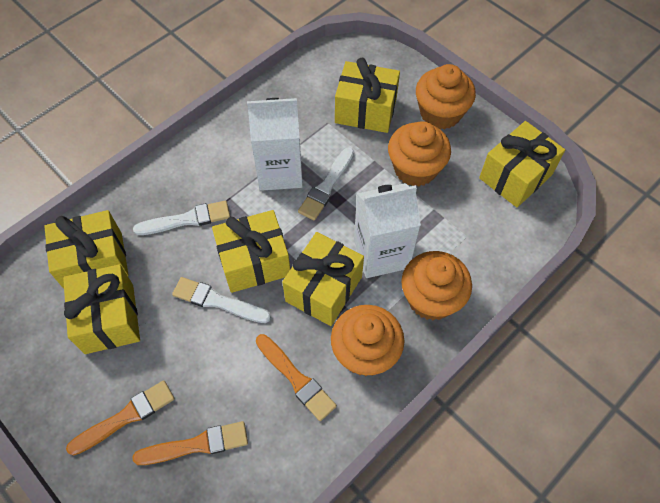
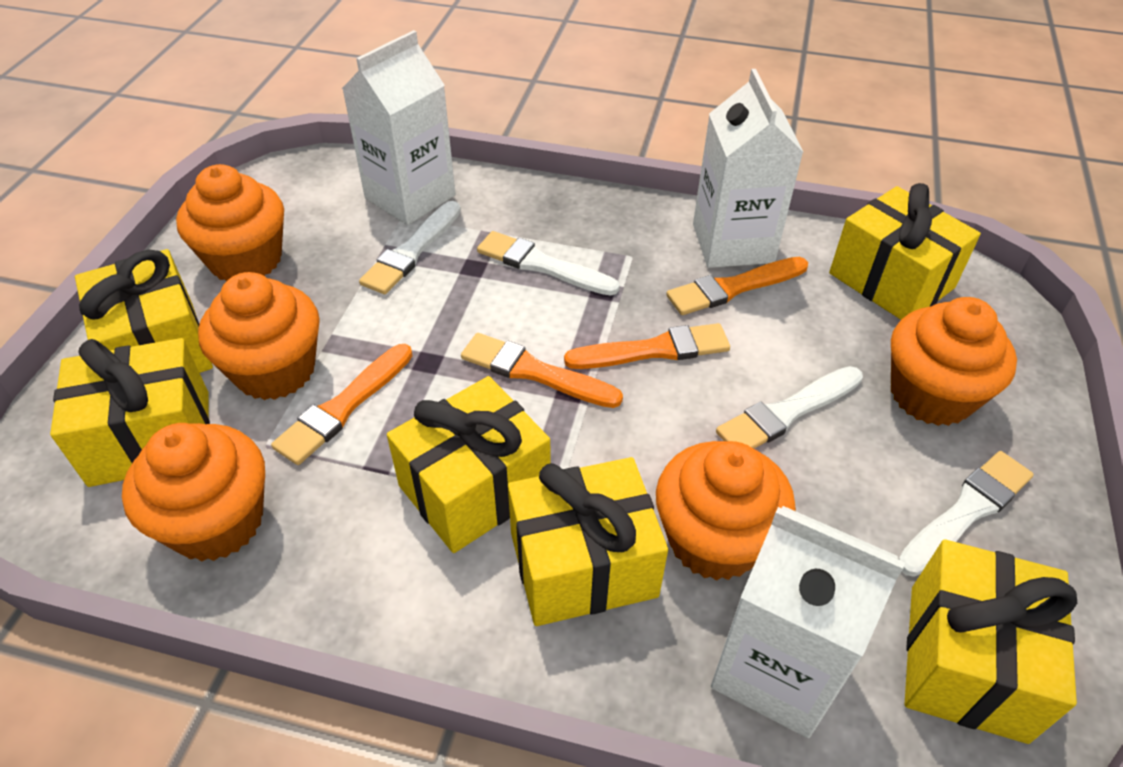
orange brush: [66,380,174,456] [132,421,248,465] [256,334,337,421] = 3 -> [271,344,413,465] [461,333,623,408] [564,323,730,369] [666,257,808,315] = 4
orange cupcake: [331,305,405,376] [388,121,451,187] [401,251,472,320] [416,64,476,129] = 4 -> [122,423,265,561] [176,164,284,281] [198,272,320,400] [656,441,796,581] [891,297,1017,426] = 5
white brush: [133,201,230,235] [172,277,271,323] [298,147,354,220] = 3 -> [359,201,461,294] [477,231,620,296] [716,366,863,449] [898,451,1034,577] = 4
white carton: [247,98,303,191] [354,183,421,278] = 2 -> [342,30,455,225] [693,69,803,268] [711,506,905,738] = 3

